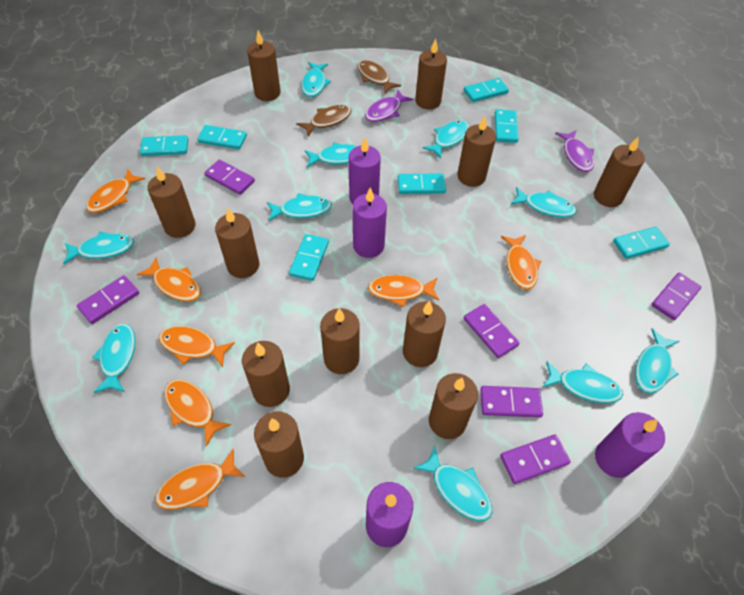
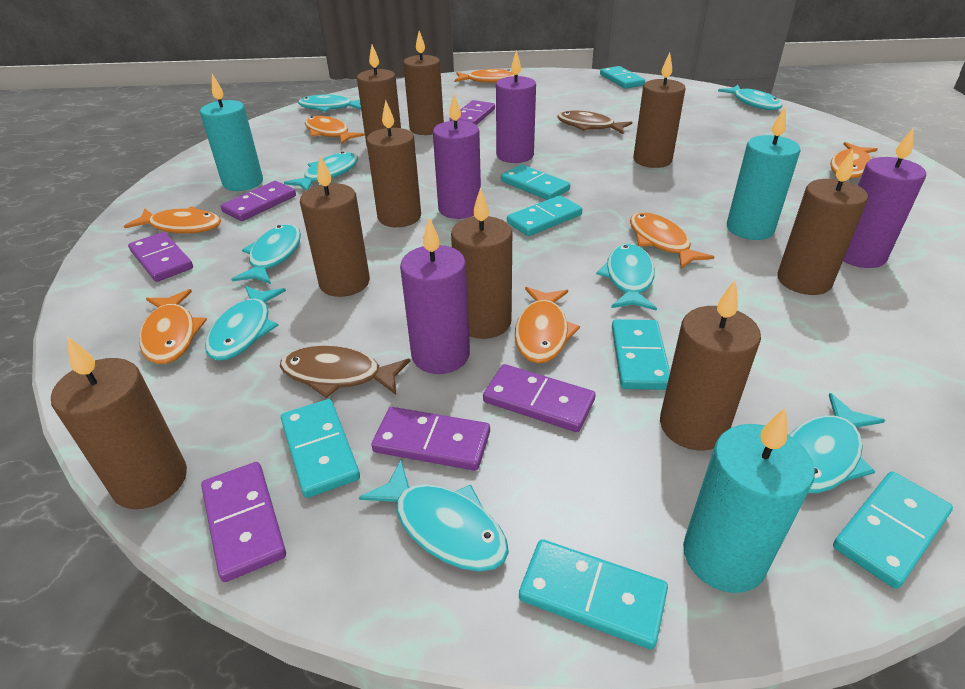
brown candle: [147,166,195,238] [215,208,259,278] [242,341,290,407] [247,30,280,101] [254,412,304,478] [320,308,360,374] [403,301,446,367] [415,38,447,109] [429,373,478,439] [457,116,496,187] [594,136,645,207] = 11 -> [51,336,187,509] [300,156,370,297] [357,45,401,146] [366,100,421,227] [403,31,444,135] [451,187,512,339] [633,53,686,168] [660,280,761,450] [778,150,868,295] = 9
purple fish: [365,90,413,122] [555,130,594,172] = 2 -> none = 0
turquoise candle: none = 0 -> [200,74,263,191] [683,407,815,593] [727,107,800,240] = 3
turquoise fish: [63,231,134,264] [92,323,136,393] [267,193,332,222] [301,62,331,97] [305,142,358,167] [413,445,492,521] [422,120,469,158] [511,187,577,218] [543,361,624,403] [635,328,680,394] = 10 -> [205,286,286,361] [231,224,301,284] [284,152,358,191] [298,95,361,112] [359,460,509,571] [596,244,657,311] [718,85,782,110] [789,393,885,493] = 8

